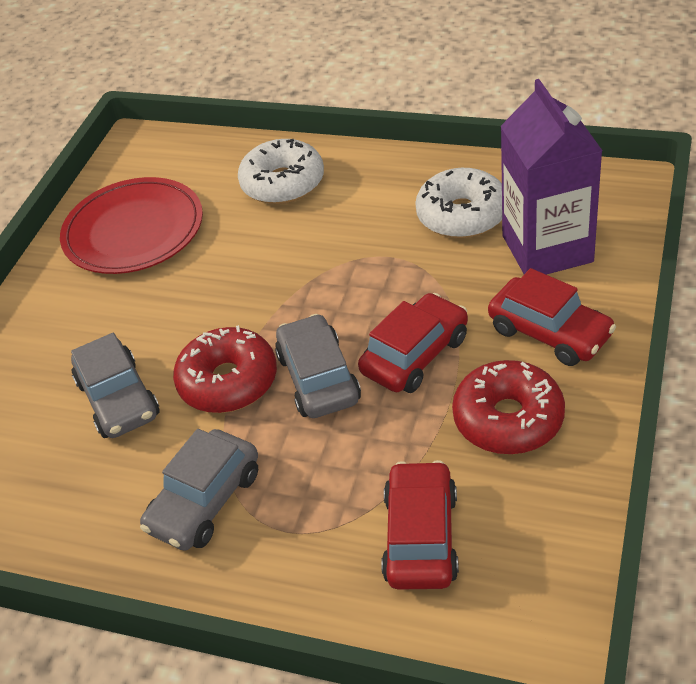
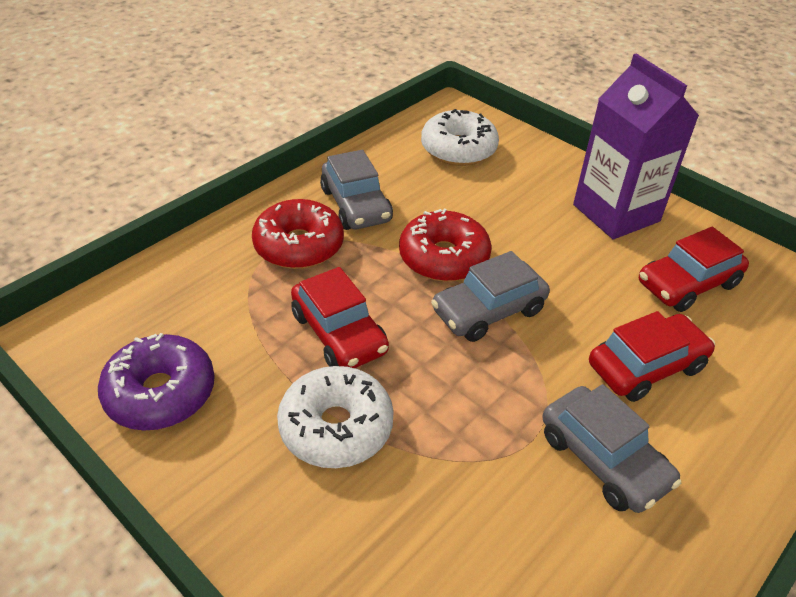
purple donut: none = 0 -> [98,333,215,431] = 1
red plate: [60,177,203,274] = 1 -> none = 0

